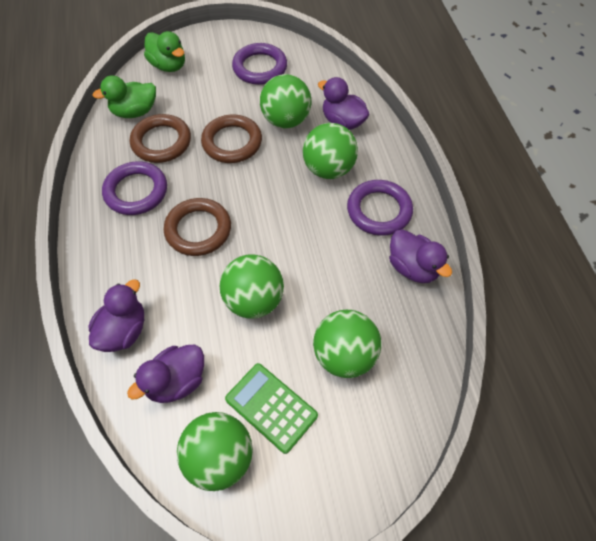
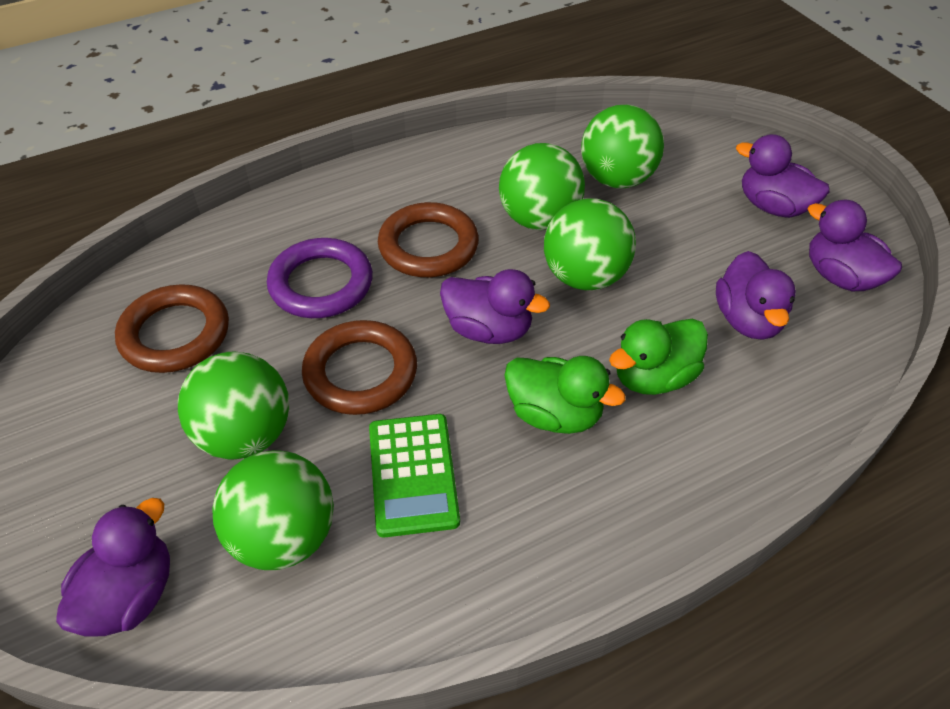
purple duck: [88,279,144,352] [127,345,204,403] [318,77,369,130] [389,229,452,283] = 4 -> [56,498,170,636] [440,269,550,344] [716,251,796,339] [736,134,829,218] [808,200,902,291] = 5
purple ring: [102,161,167,215] [232,43,287,85] [347,180,413,236] = 3 -> [267,238,373,318] = 1

